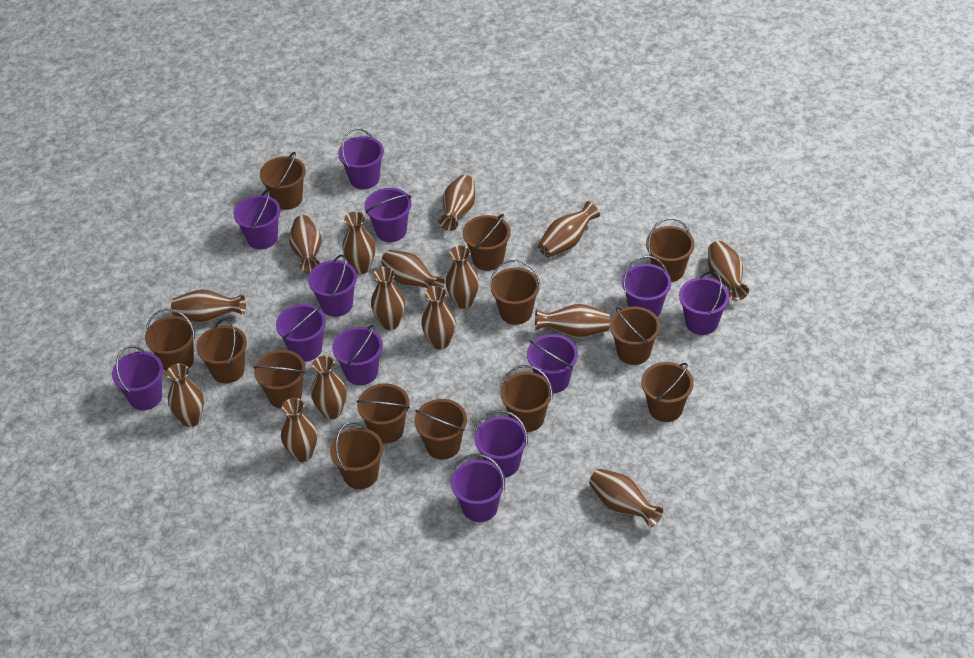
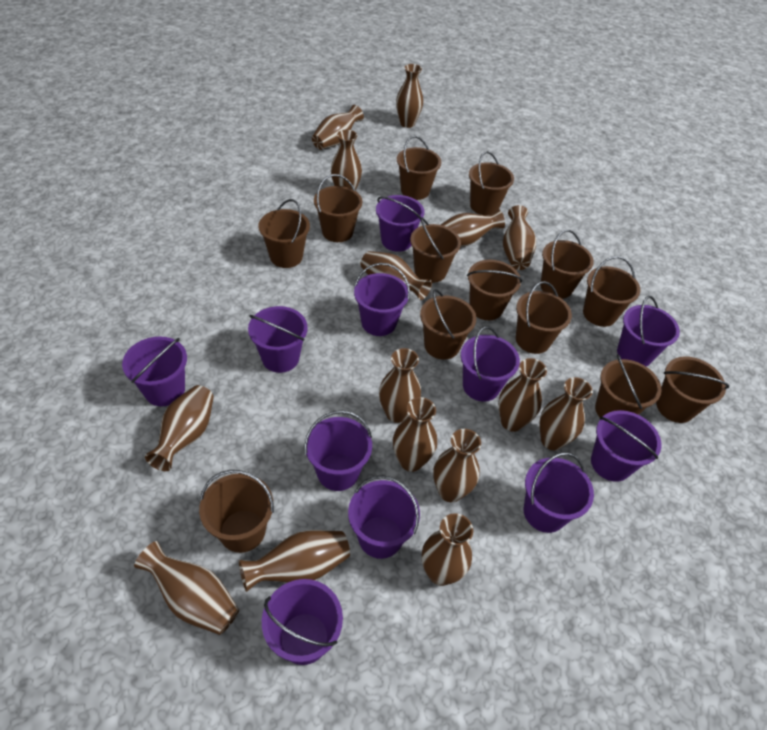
purple bucket: [112,346,163,410] [233,190,281,249] [276,304,326,362] [308,255,357,317] [332,325,383,385] [338,128,384,189] [365,188,412,242] [451,454,505,522] [475,410,528,477] [527,334,578,393] [622,256,671,317] [679,271,729,335] = 12 -> [122,337,187,406] [248,306,308,373] [262,579,343,665] [304,411,372,491] [348,475,420,559] [354,263,410,336] [376,195,424,252] [461,326,520,402] [524,452,594,533] [591,410,661,482] [617,296,680,367] = 11

